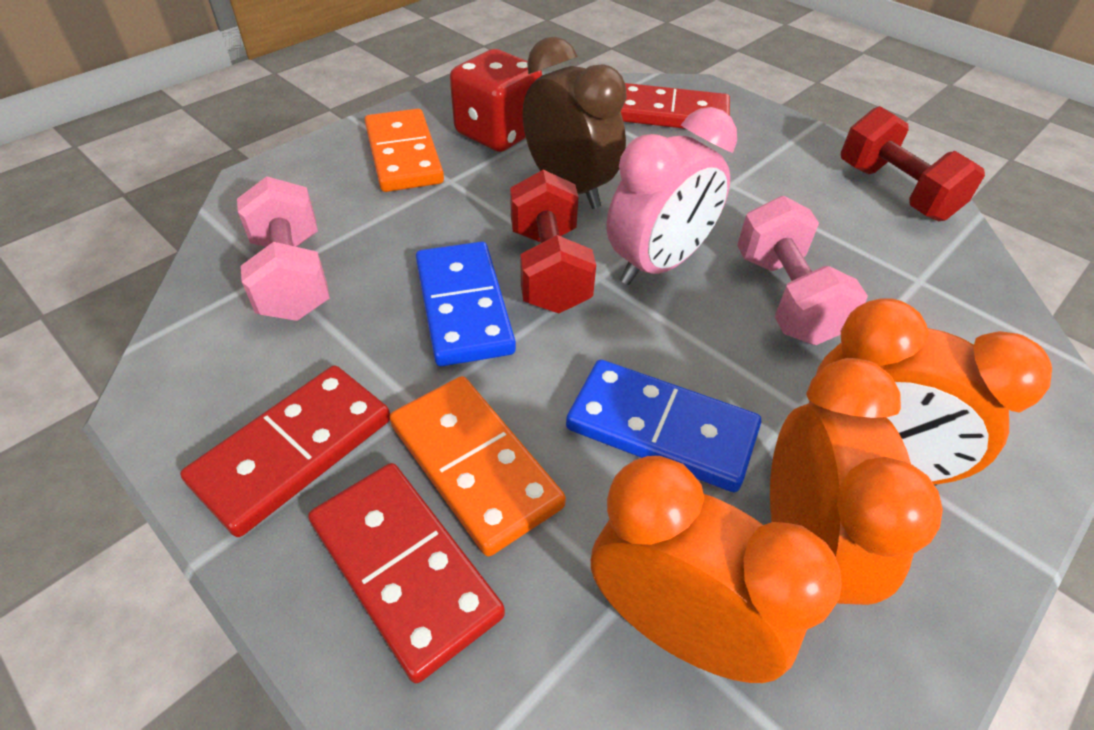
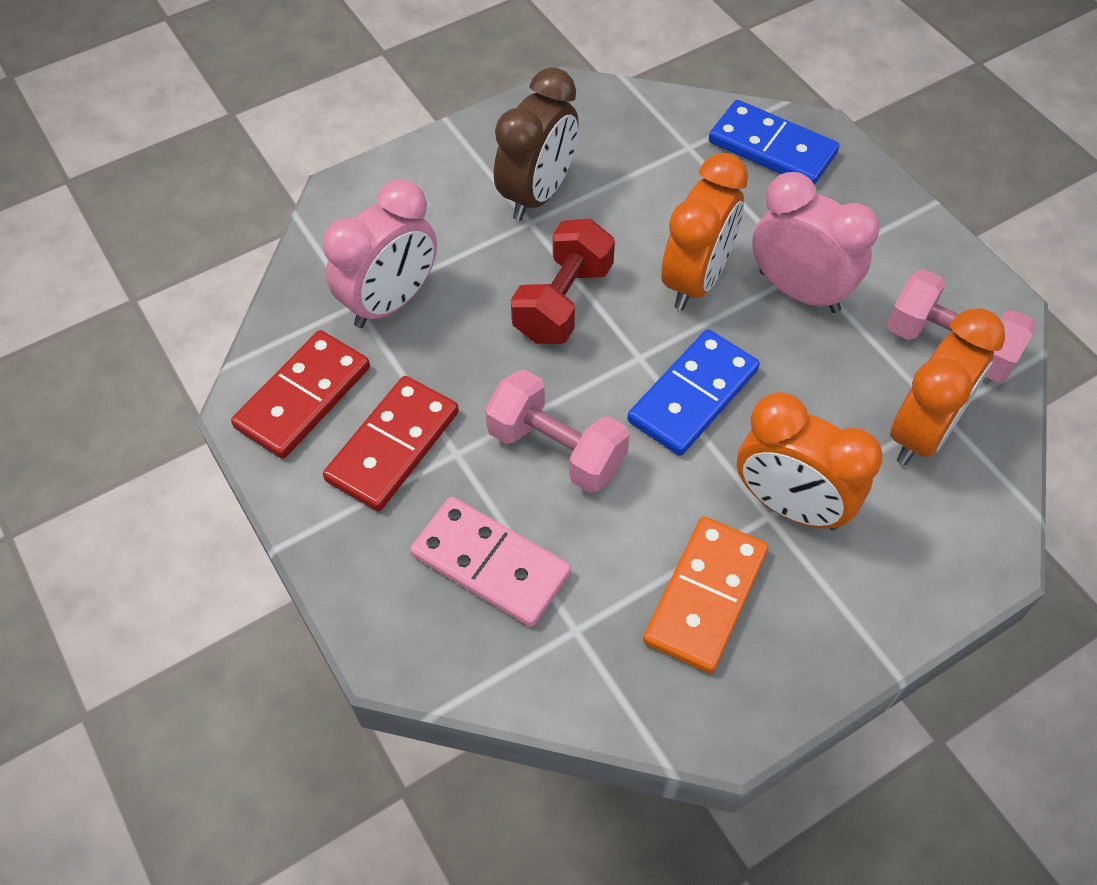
orange domino: [365,109,444,192] [389,376,566,557] = 2 -> [643,517,768,674] = 1
pink clock: [607,107,737,285] = 1 -> [323,179,437,328] [752,172,880,313] = 2
pink domino: none = 0 -> [410,497,571,627] = 1
red dice: [450,49,542,152] = 1 -> none = 0
red domino: [180,365,390,537] [308,463,505,683] [621,83,730,129] = 3 -> [231,330,370,459] [323,376,459,511] = 2
red dumbbell: [510,170,596,314] [841,106,985,221] = 2 -> [511,219,615,344] = 1

